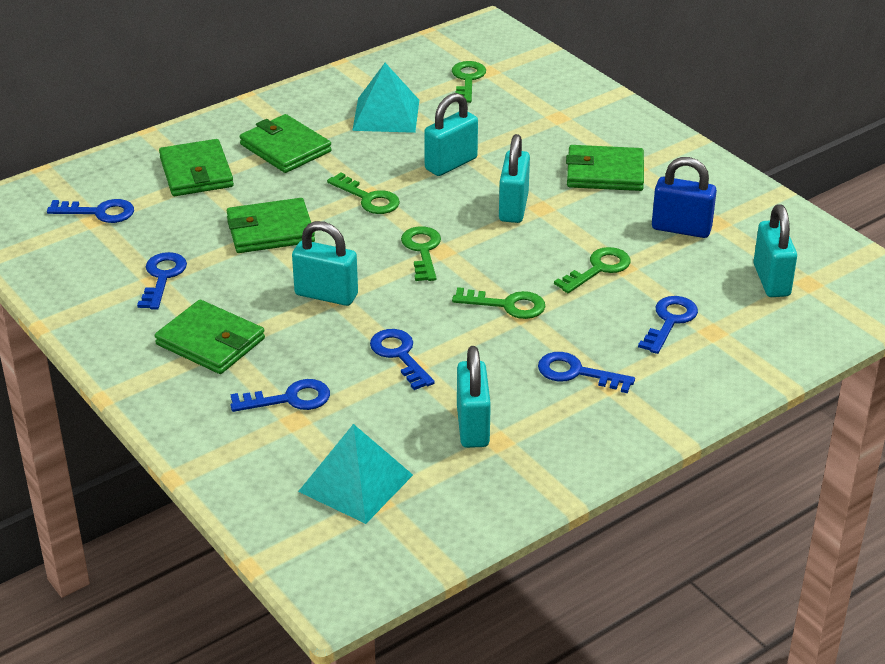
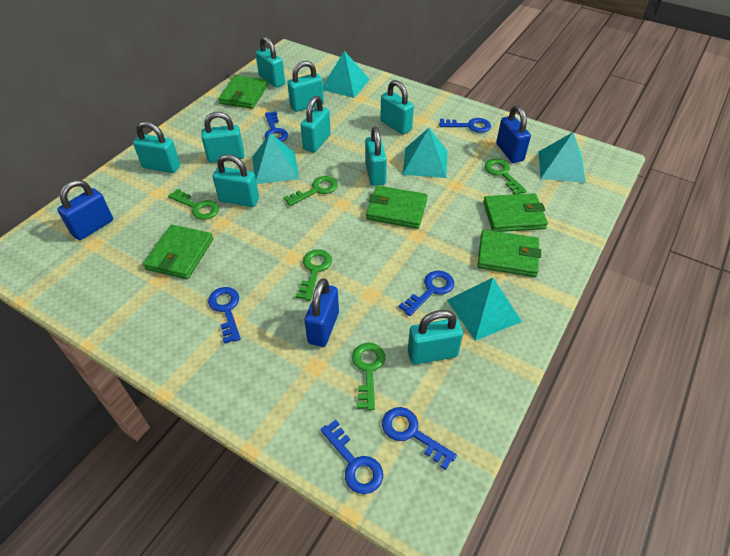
blue padlock: [652,157,717,238] = 1 -> [57,180,113,240] [304,278,339,347] [496,105,531,163] = 3
turquoise padlock: [292,221,358,306] [424,93,478,176] [457,346,491,448] [499,134,530,223] [754,204,797,297] = 5 -> [133,121,180,173] [201,112,244,163] [213,154,259,207] [255,36,285,88] [287,61,324,112] [301,96,331,153] [365,127,387,186] [380,80,414,135] [408,310,463,364] = 9
turquoise pyramid: [298,424,413,524] [352,63,419,133] = 2 -> [253,133,299,184] [323,51,370,98] [402,128,447,178] [447,277,522,341] [539,132,586,183] = 5

